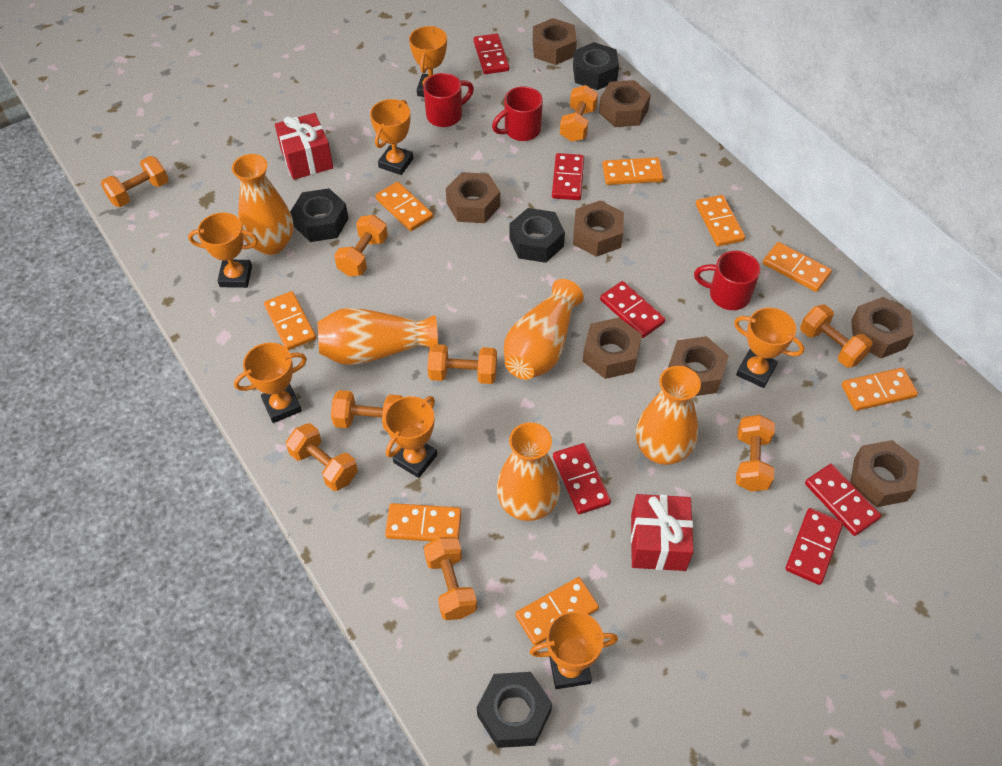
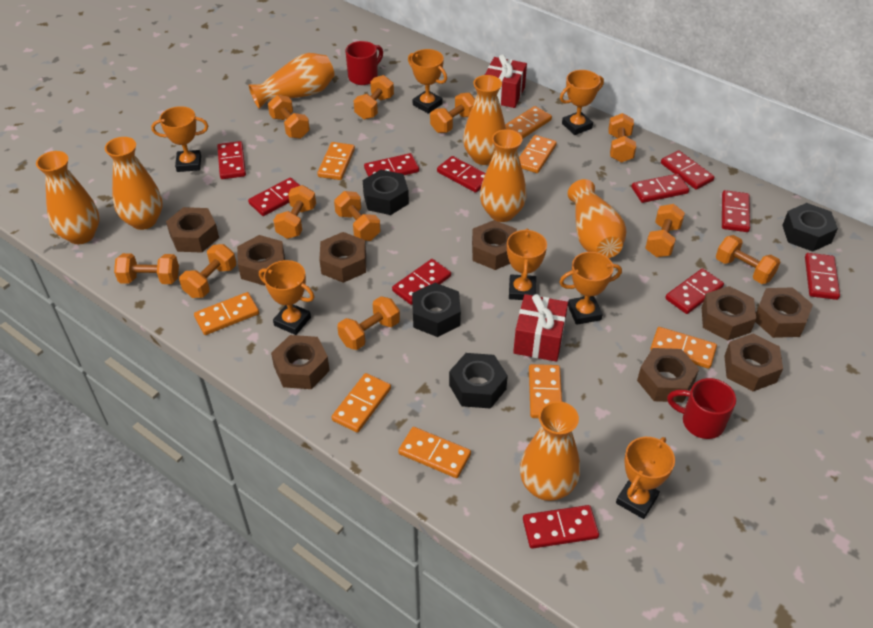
brown nut: [446,172,500,223] [533,18,577,65] [573,200,624,257] [583,318,642,379] [599,80,651,127] [668,336,729,396] [850,440,920,507] [851,297,914,358] = 8 -> [166,207,219,253] [237,235,285,285] [271,335,330,389] [319,232,366,283] [472,220,517,270] [637,348,699,402] [702,286,756,341] [724,333,783,391] [755,287,813,338] = 9
orange dumbbell: [101,156,169,207] [286,423,358,491] [331,390,402,432] [334,215,388,276] [424,537,477,620] [428,344,497,384] [560,85,598,142] [736,415,775,492] [800,304,873,368] = 9 -> [114,253,179,284] [179,244,236,298] [268,95,310,139] [273,185,316,239] [334,191,381,241] [337,296,400,350] [353,75,394,120] [430,93,475,133] [608,113,636,163] [645,204,685,257] [716,235,780,284] = 11
orange vase: [232,154,293,255] [317,308,438,365] [497,422,560,521] [504,279,584,380] [636,366,701,465] = 5 -> [36,151,100,244] [105,137,163,230] [249,53,335,109] [463,75,506,165] [480,129,526,222] [520,401,580,501] [568,179,627,258] = 7
red domino: [473,33,509,74] [552,153,584,200] [553,443,611,514] [600,281,666,338] [785,508,843,585] [805,464,881,536] = 6 -> [217,141,246,179] [248,177,300,216] [364,153,419,177] [392,259,451,305] [437,156,485,193] [523,505,599,549] [631,174,689,203] [661,150,714,190] [665,268,724,314] [722,190,750,232] [805,253,840,300] = 11
red mug: [423,73,474,127] [492,86,543,141] [694,251,760,310] = 3 -> [345,41,383,85] [667,378,736,439] = 2

